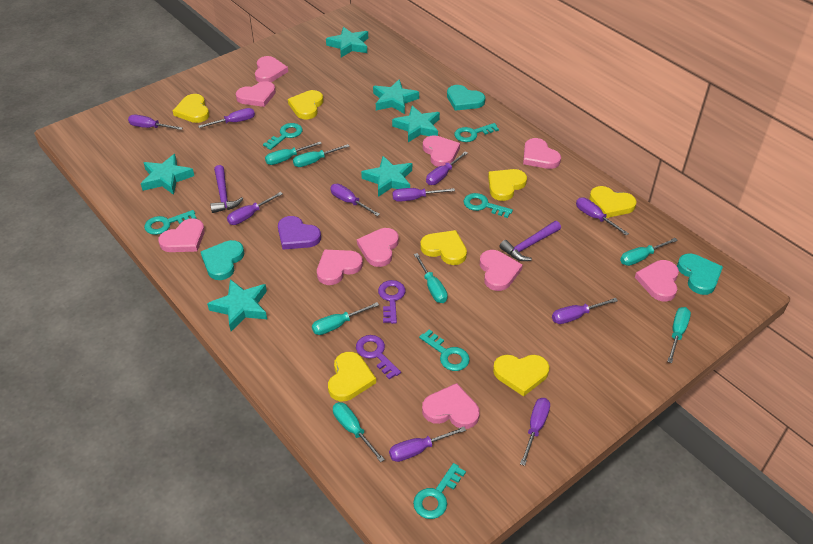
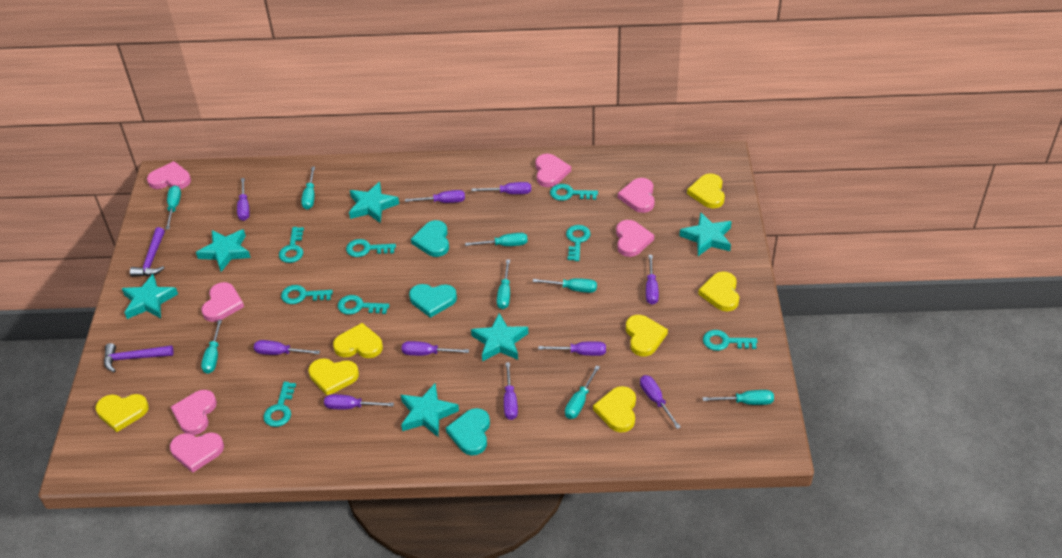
pink heart: [158,218,205,252] [236,81,276,107] [255,56,288,82] [317,250,363,285] [357,228,399,267] [422,383,480,429] [423,135,460,167] [480,250,523,291] [523,138,561,169] [635,260,679,302] = 10 -> [147,161,191,189] [170,432,224,473] [171,390,217,435] [201,282,244,322] [535,154,571,187] [616,220,654,257] [618,178,655,213] = 7
purple heart: [278,216,321,250] = 1 -> none = 0
purple key: [356,335,401,380] [378,280,406,324] = 2 -> none = 0
turquoise key: [144,210,197,235] [263,123,303,150] [413,463,466,519] [419,329,470,371] [454,123,499,142] [463,193,513,218] = 6 -> [263,382,296,427] [279,227,304,263] [281,285,333,304] [338,295,389,315] [346,239,396,257] [550,184,598,201] [566,225,591,261] [703,330,757,351] = 8
turquoise screwdriver: [265,142,322,165] [293,144,350,167] [312,302,379,335] [333,402,385,462] [414,253,448,303] [620,238,678,266] [667,307,691,363] = 7 -> [166,186,181,230] [201,320,222,374] [301,167,315,210] [465,233,528,246] [497,259,510,309] [532,278,597,293] [565,365,600,419] [702,390,774,405] = 8

